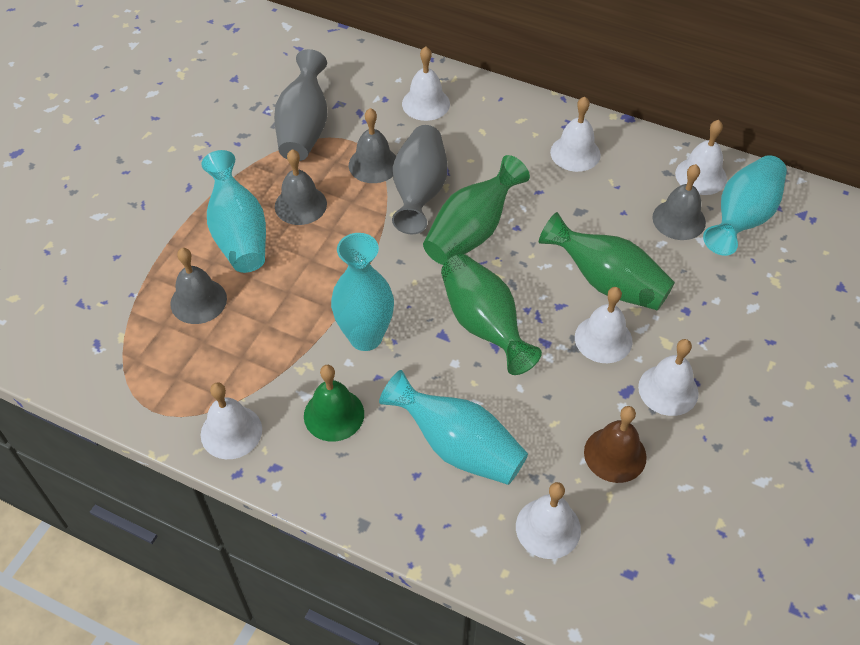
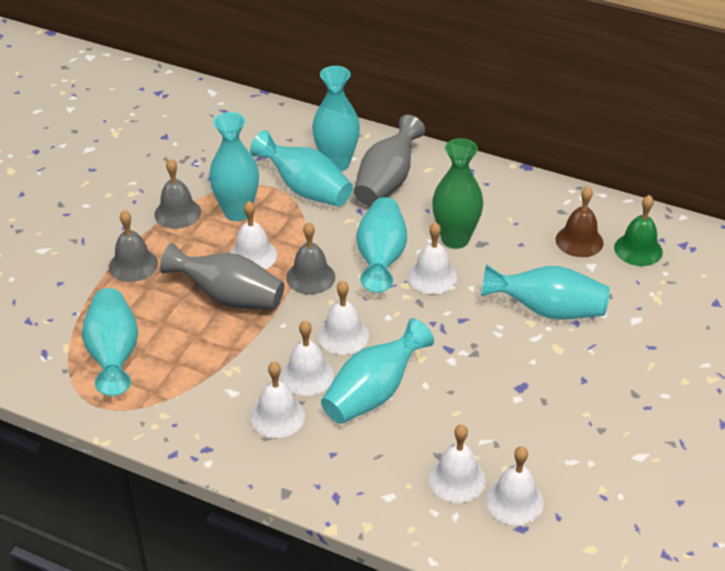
green vase: [423,155,530,265] [441,254,542,375] [539,212,675,310] = 3 -> [432,138,483,249] = 1
grey bell: [170,248,227,324] [275,149,327,225] [349,108,396,183] [652,164,706,240] = 4 -> [109,210,158,282] [154,159,201,229] [286,222,335,295] = 3
turquoise vase: [201,150,266,273] [331,233,394,351] [379,370,528,485] [703,155,787,256] = 4 -> [82,288,138,396] [209,112,259,221] [250,130,353,207] [312,66,360,172] [321,318,434,424] [356,197,407,293] [481,265,610,320] = 7

